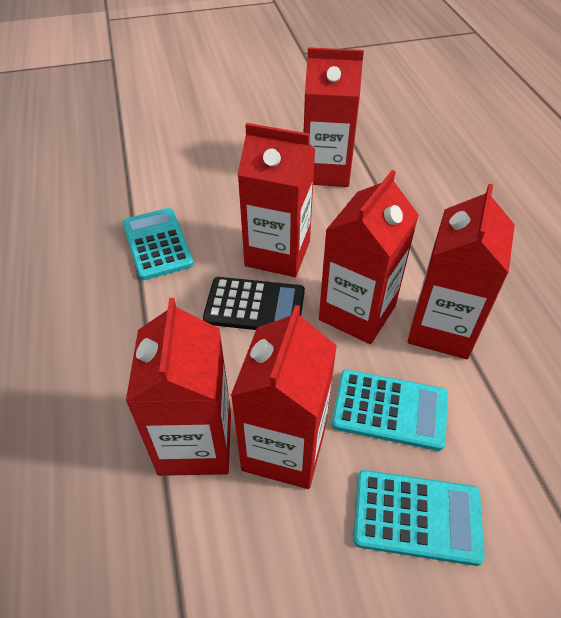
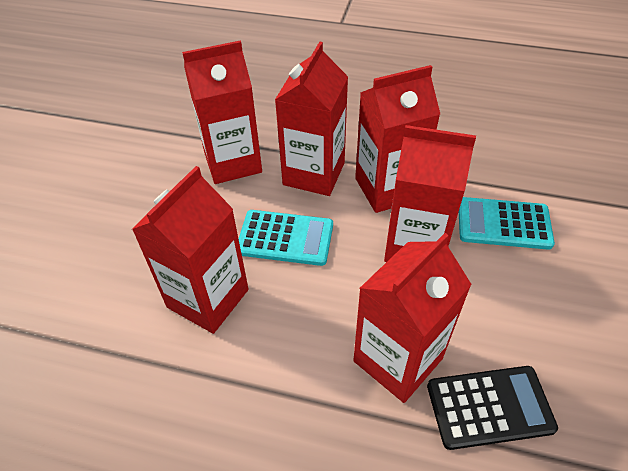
turquoise calculator: [122,208,194,280] [332,370,448,451] [353,470,485,566] = 3 -> [239,210,333,266] [459,197,555,250] = 2

